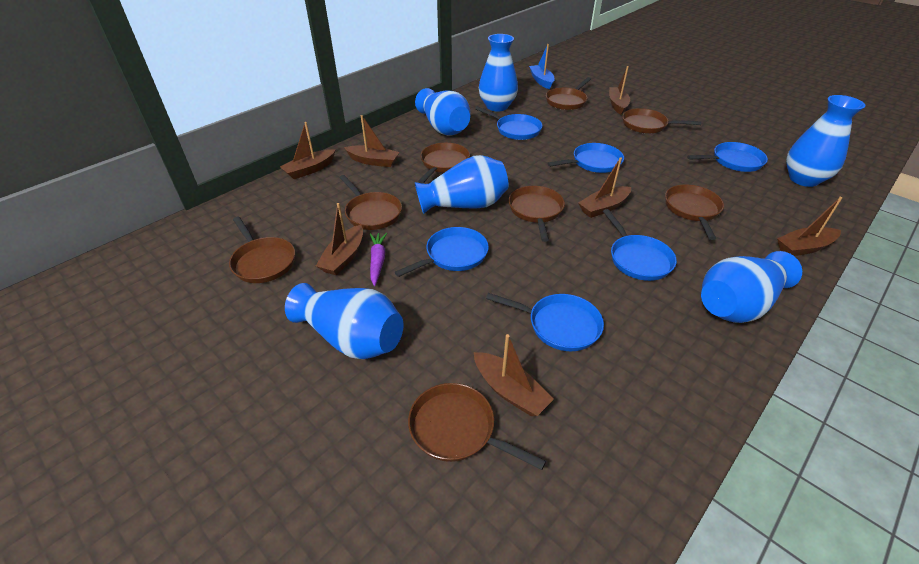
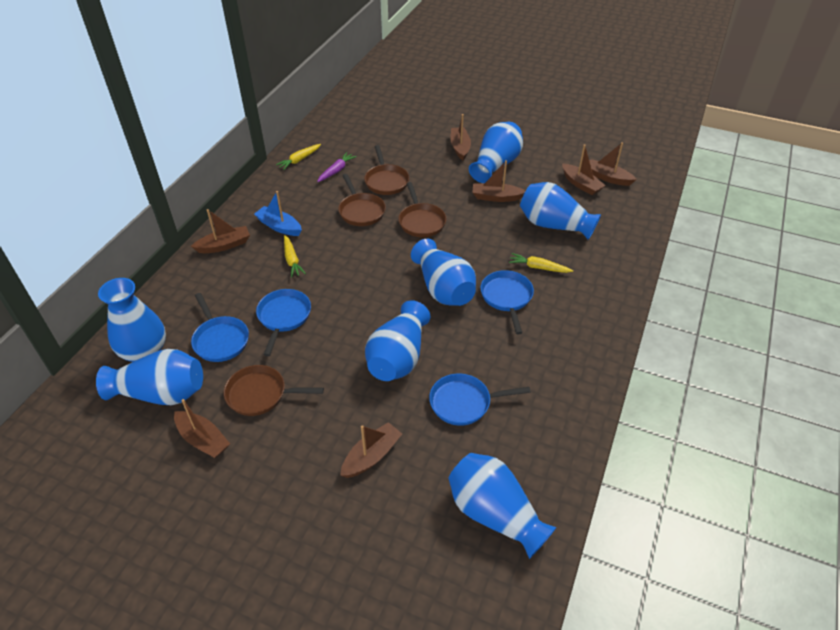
blue pan: [395,227,489,277] [475,106,542,140] [486,293,604,351] [547,143,624,173] [603,209,677,281] [687,142,768,172] = 6 -> [191,293,249,362] [256,289,311,356] [429,374,531,426] [480,270,534,334] = 4
blue vase: [285,283,404,360] [415,88,471,136] [415,155,509,214] [479,34,518,111] [701,251,802,323] [786,95,865,187] = 6 -> [96,349,203,405] [98,278,166,362] [365,300,430,381] [411,239,476,306] [448,453,557,559] [469,122,523,183] [520,182,601,240] = 7
brown pan: [229,217,295,283] [339,175,402,230] [408,383,546,470] [418,143,470,184] [508,186,565,242] [546,77,591,110] [623,108,701,134] [665,185,724,240] = 8 -> [224,365,324,416] [338,174,386,226] [364,145,409,195] [398,182,446,237] = 4
yellow carrot: none = 0 -> [276,144,321,170] [284,235,306,277] [509,253,573,273] = 3

